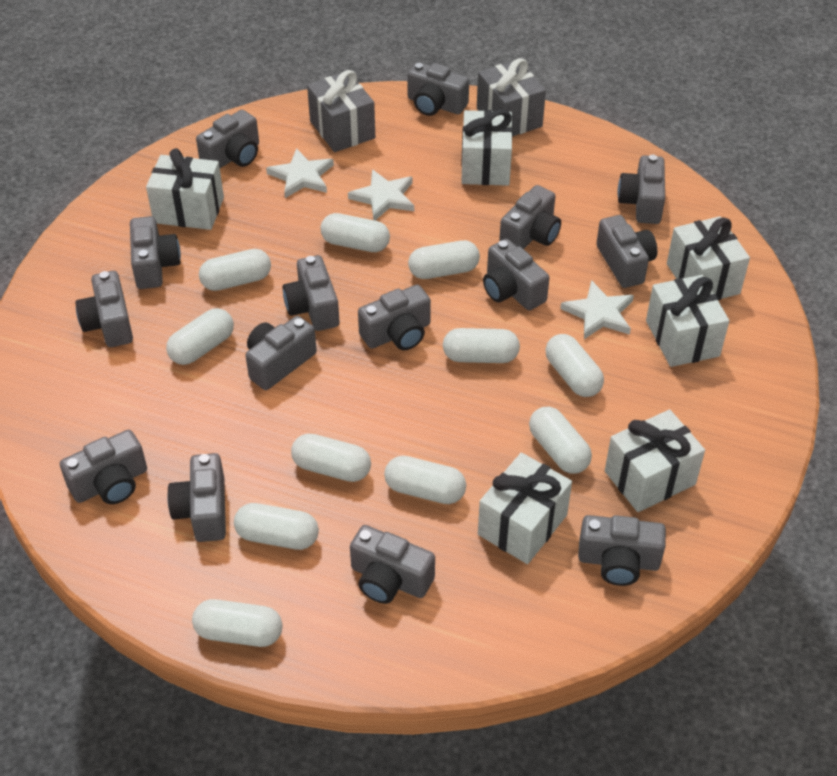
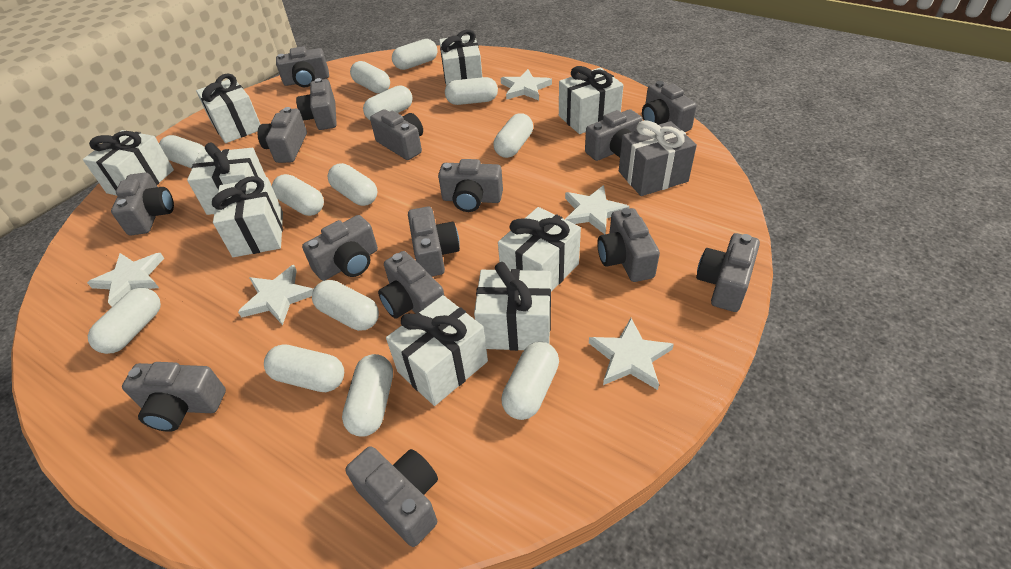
grey gift: [307,70,375,152] [477,58,546,136] = 2 -> [619,120,697,196] = 1
white capsule: [166,308,234,365] [192,599,282,647] [199,249,271,291] [234,503,319,550] [291,433,371,482] [320,213,390,252] [384,456,466,504] [408,240,480,279] [443,328,520,363] [529,407,592,474] [545,334,604,397] = 11 -> [88,288,161,354] [159,135,206,168] [264,344,344,392] [272,174,324,216] [312,280,379,331] [328,163,377,206] [342,354,393,437] [350,61,390,94] [363,85,413,120] [392,39,437,70] [445,77,498,105] [493,113,533,158] [501,342,559,420] = 13
white gift: [146,148,224,230] [461,110,513,186] [478,453,572,564] [605,409,705,512] [646,275,729,367] [667,216,750,300] = 6 -> [83,130,174,196] [187,142,266,215] [196,74,261,143] [212,176,283,257] [386,295,488,406] [439,30,482,86] [474,262,551,351] [498,207,581,292] [559,66,624,134] = 9
white star: [266,148,334,198] [348,170,414,220] [560,280,634,339] = 3 -> [87,253,164,307] [238,265,314,325] [501,69,552,100] [565,185,630,234] [589,318,674,390] = 5

